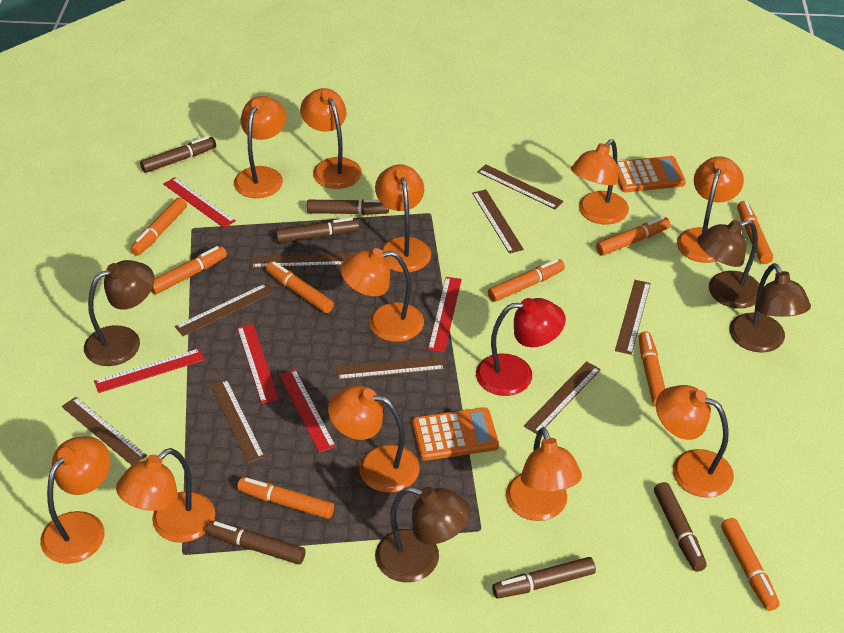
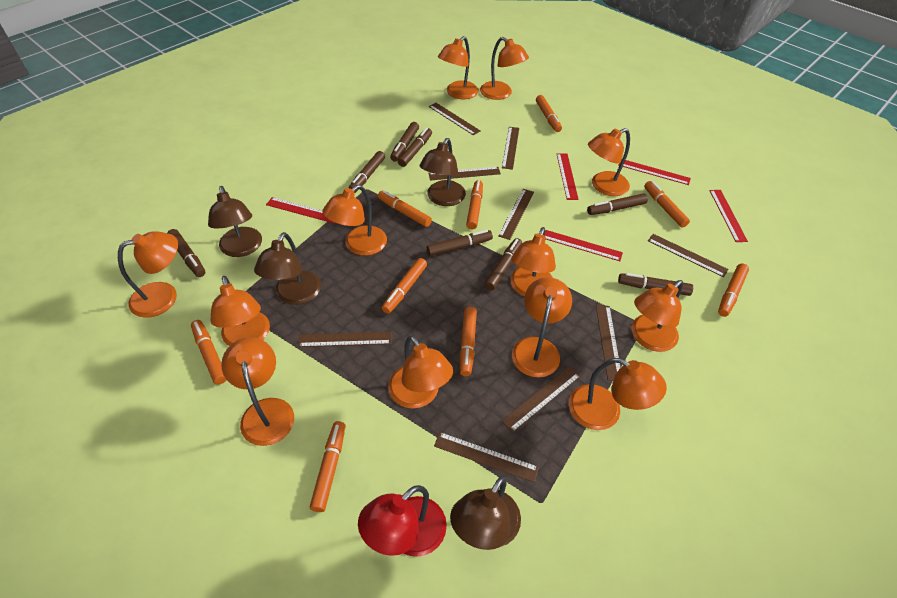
brown marker: [140,136,216,173] [206,521,306,564] [276,217,359,243] [307,199,389,215] [492,557,596,599] [654,482,707,572] = 6 -> [167,229,206,277] [348,151,385,193] [390,122,419,162] [398,128,432,167] [427,230,493,256] [484,238,522,291] [587,193,648,215] [618,273,693,296] = 8
orange calculator: [412,407,499,461] [617,156,686,192] = 2 -> none = 0
orange lamp: [40,436,110,564] [116,448,215,543] [234,96,286,198] [300,88,362,189] [328,386,420,493] [340,248,424,342] [375,165,431,273] [506,427,582,521] [571,139,629,224] [656,385,734,498] [677,156,744,263] = 11 -> [118,231,178,318] [210,276,270,346] [221,337,294,446] [322,185,387,256] [388,335,453,409] [438,36,479,99] [480,37,529,100] [510,227,556,297] [512,277,572,378] [569,358,667,430] [588,128,630,196] [632,280,683,352] = 12

